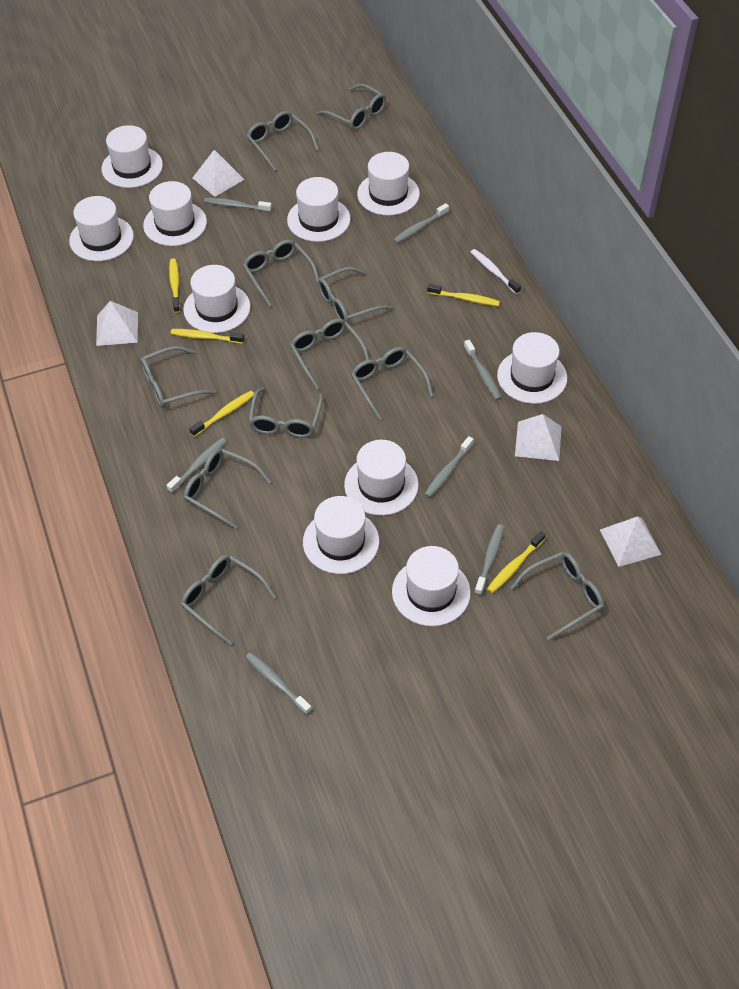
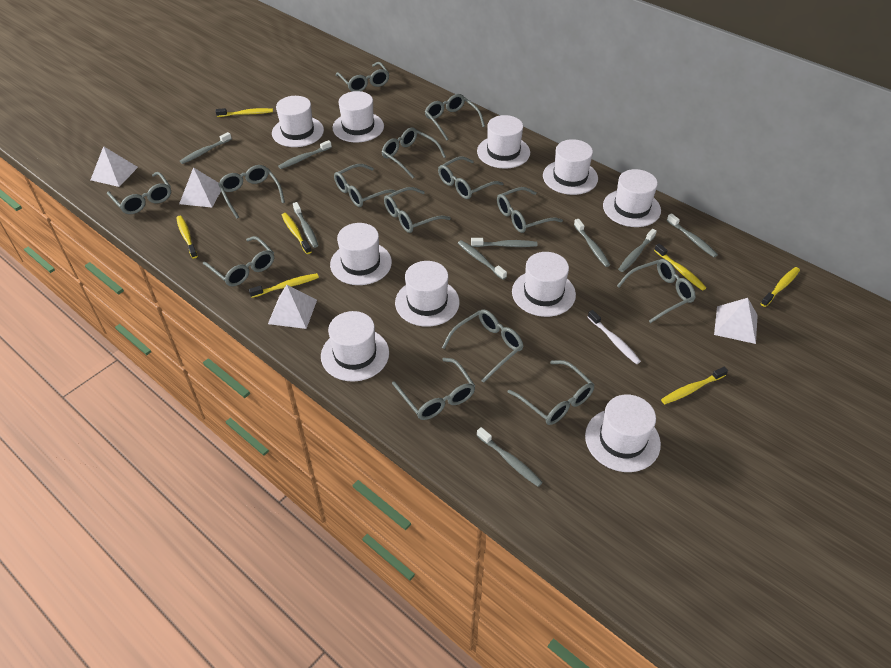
grey glasses: [140,346,216,408] [181,555,276,645] [184,448,271,529] [243,240,319,306] [246,111,319,171] [248,387,323,438] [290,319,369,390] [316,84,386,130] [318,267,393,322] [351,347,433,420] [510,552,604,640] = 11 -> [107,172,171,214] [203,236,274,287] [218,165,285,219] [334,164,397,207] [336,62,389,91] [382,127,446,179] [384,187,451,233] [392,358,475,420] [425,94,485,141] [438,157,503,199] [442,309,523,383] [497,187,563,233] [508,360,595,425] [617,259,696,323] = 14
grey toothbrush: [166,438,226,493] [204,198,272,212] [245,652,312,715] [393,203,449,243] [424,436,474,498] [464,340,502,400] [474,524,504,596] = 7 -> [180,132,232,164] [278,140,332,169] [293,202,319,248] [458,240,507,280] [471,238,538,247] [477,427,543,487] [574,219,610,267] [618,229,657,272] [667,213,718,257] = 9
yellow toothbrush: [169,258,180,313] [171,329,245,344] [189,391,254,437] [427,284,500,306] [487,531,545,593] = 5 -> [176,216,198,258] [216,108,273,117] [249,273,319,298] [282,213,312,254] [654,243,707,291] [661,366,728,404] [761,267,800,307] = 7

